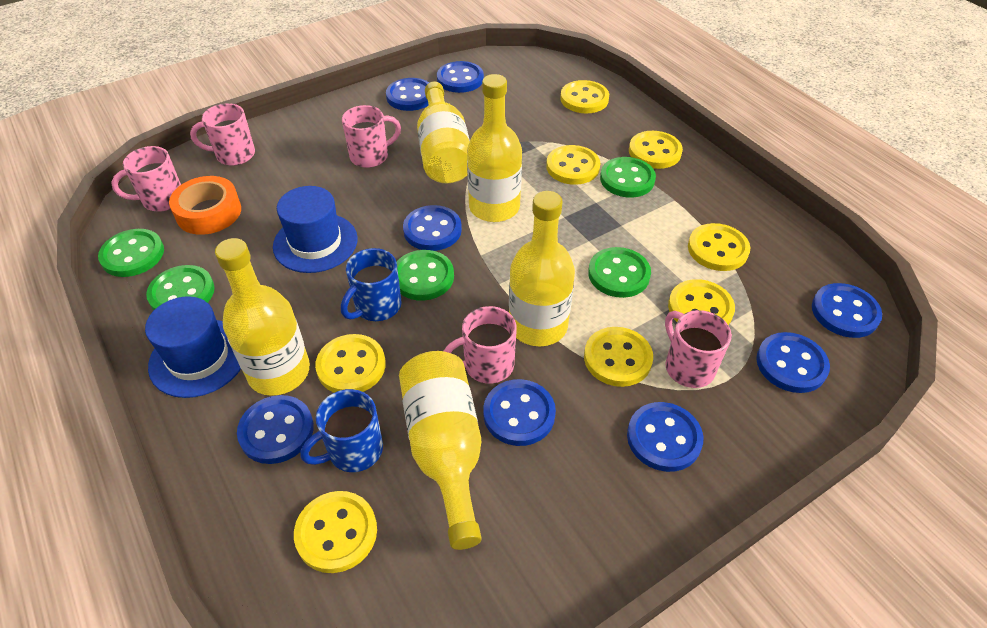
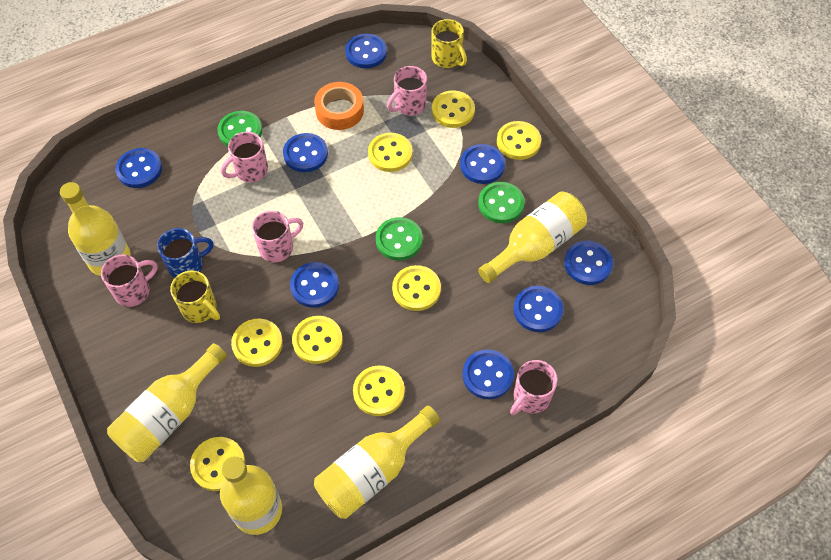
blue hat: [145,296,241,398] [273,186,358,273] = 2 -> none = 0
blue mug: [301,389,383,472] [341,248,401,321] = 2 -> [157,228,213,278] = 1
green button: [98,229,164,277] [146,265,214,310] [397,250,454,301] [588,247,651,298] [600,157,656,198] = 5 -> [217,111,262,147] [376,217,423,261] [478,182,525,223] = 3
yellow mug: none = 0 -> [170,270,220,323] [432,19,467,68] = 2

